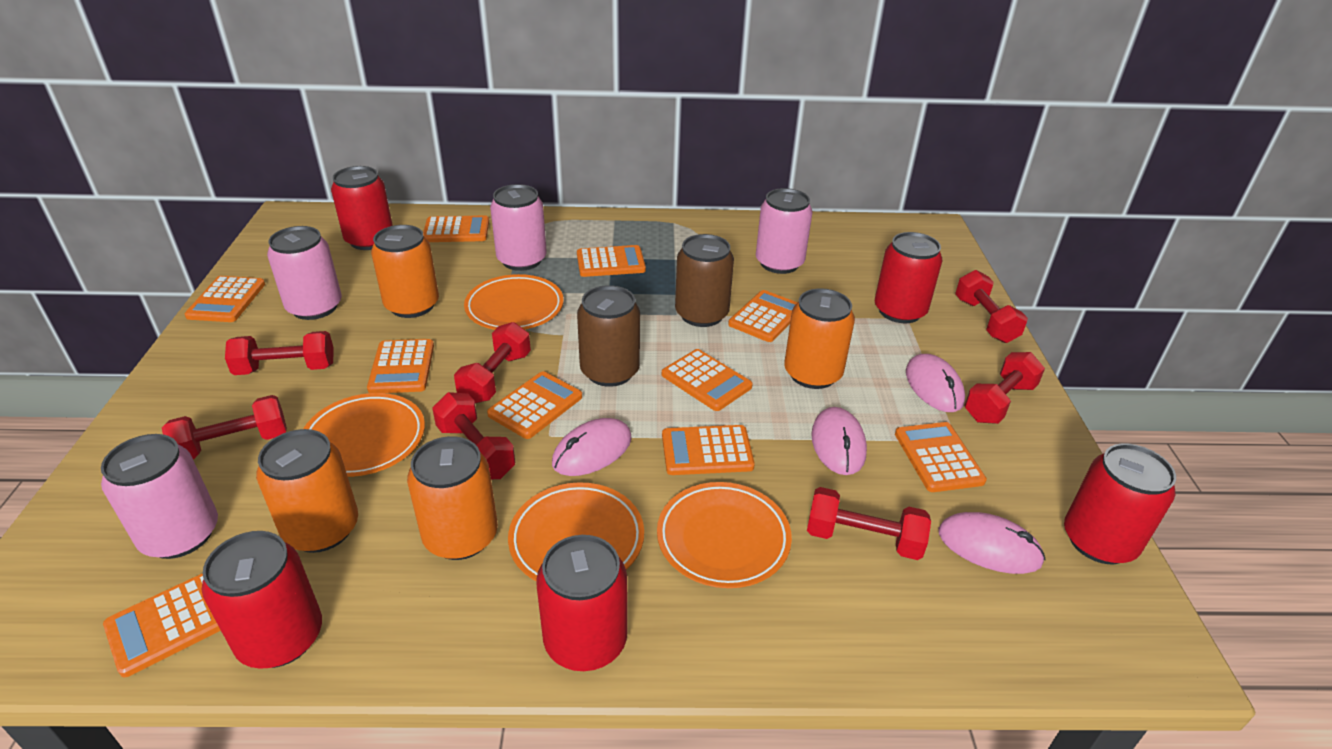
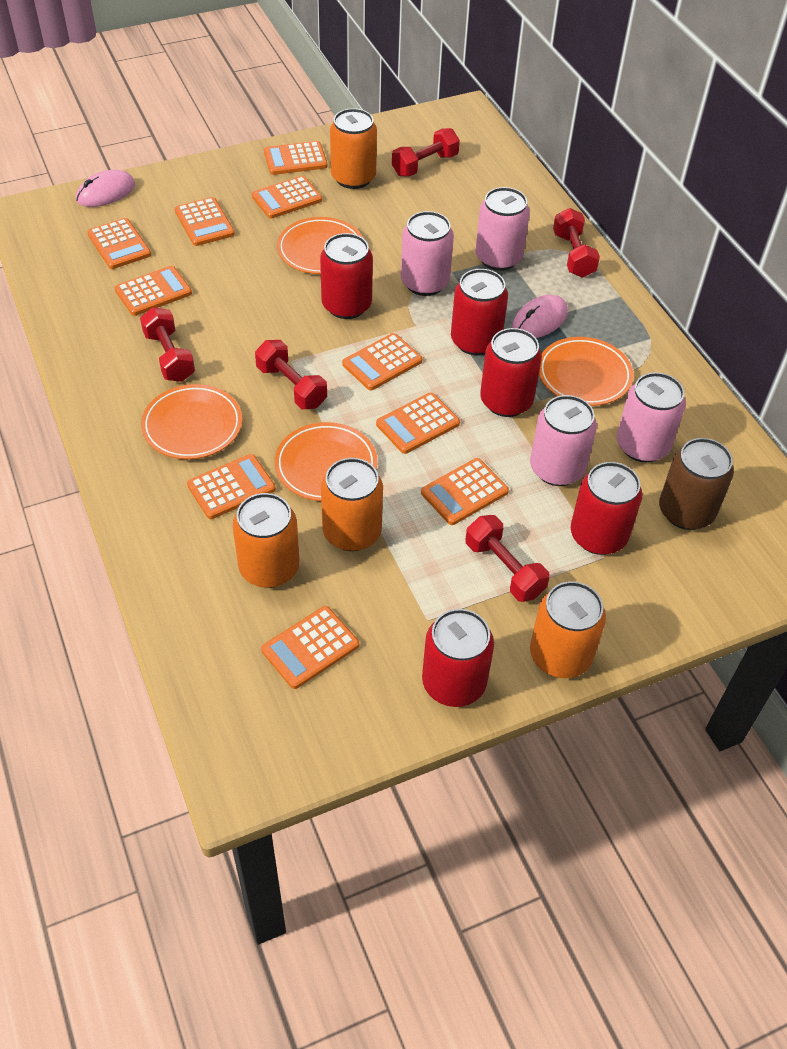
brown can: [577,285,640,387] [675,234,734,327] = 2 -> [659,438,734,530] = 1
pink mouse: [552,418,632,476] [811,407,867,475] [906,354,965,412] [938,512,1045,574] = 4 -> [76,170,135,207] [512,295,568,338] = 2
red dumbbell: [162,395,287,459] [225,331,334,375] [432,392,515,479] [454,322,531,404] [807,487,931,560] [955,270,1028,343] [964,352,1045,424] = 7 -> [140,307,195,382] [255,340,327,409] [392,128,460,177] [466,515,549,602] [553,208,600,278] = 5

